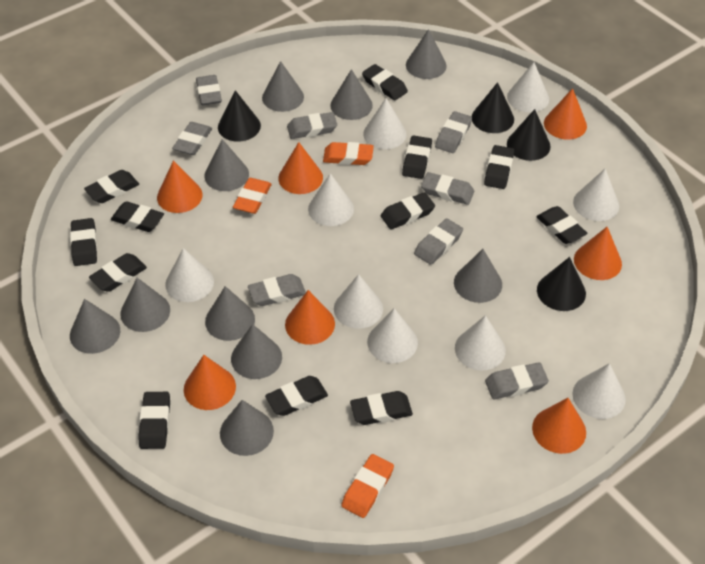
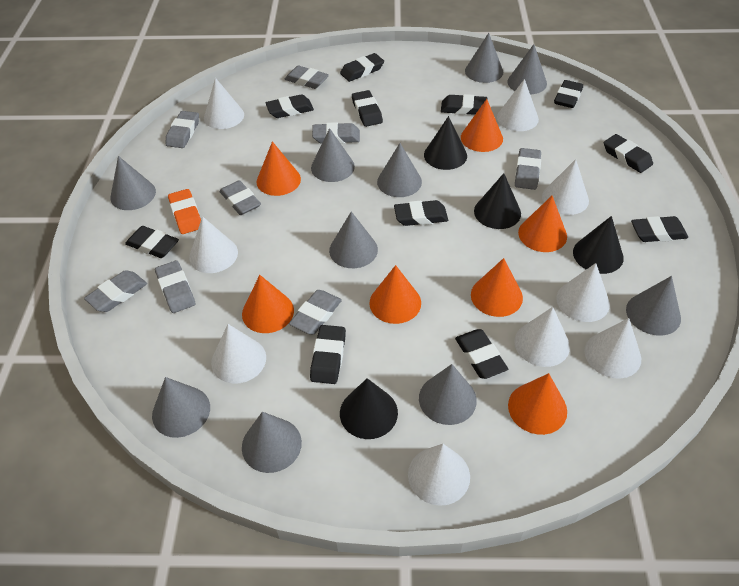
black eraser: [70,218,97,266] [84,170,139,203] [89,253,147,292] [111,201,164,232] [138,392,170,449] [265,376,328,416] [350,391,413,425] [362,64,408,101] [381,192,435,229] [402,136,432,179] [484,145,514,189] [536,206,587,244] = 12 -> [125,226,179,258] [265,94,314,118] [310,325,346,384] [340,53,384,82] [352,90,383,127] [394,200,448,226] [441,94,488,115] [455,329,508,379] [554,80,583,108] [604,134,653,173] [631,216,688,242] = 11
orange eraser: [233,178,272,214] [323,142,374,165] [341,454,394,518] = 3 -> [168,189,201,234] = 1

